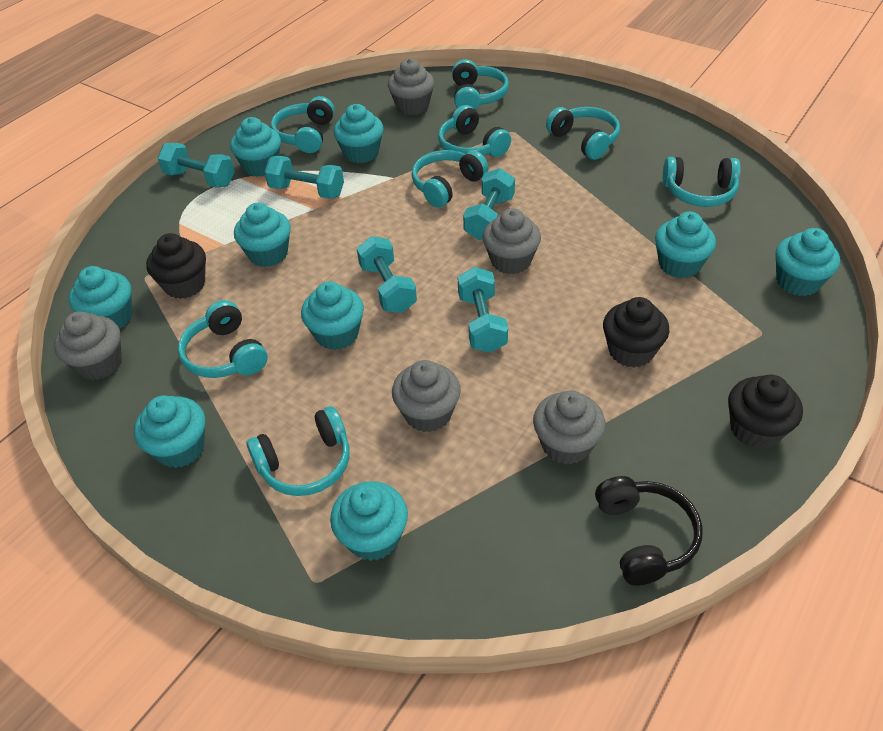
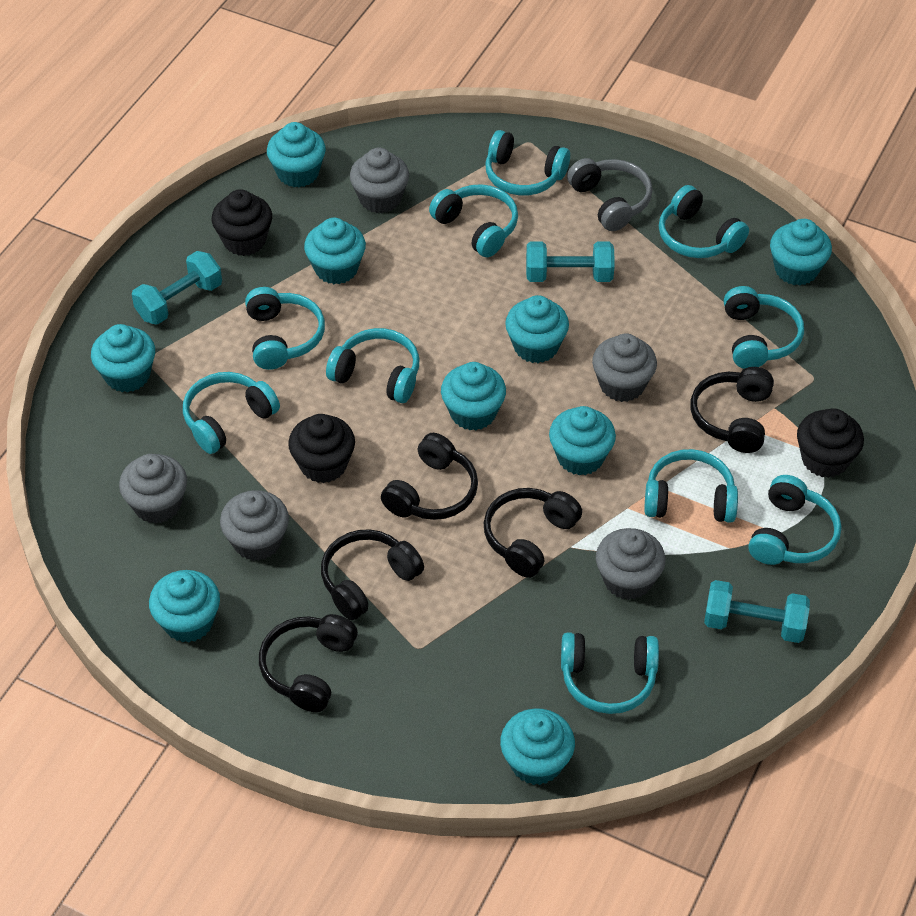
black headphones: [595,476,703,586] = 1 -> [259,614,358,712] [321,529,424,620] [381,433,478,520] [484,488,582,578] [690,367,774,453] = 5
grey headphones: none = 0 -> [567,158,653,231] = 1
turquoise dumbbell: [158,143,235,188] [264,156,344,199] [357,236,417,313] [458,267,508,353] [463,168,515,240] = 5 -> [132,251,222,325] [526,241,614,282] [704,580,810,643] = 3
turquoise headphones: [178,300,268,378] [247,406,350,496] [271,96,335,153] [412,150,488,208] [438,105,511,157] [452,59,509,110] [546,107,620,160] [663,157,741,207] = 8 -> [183,372,280,454] [245,287,325,370] [326,328,419,403] [429,184,518,257] [486,130,570,196] [561,632,659,714] [644,449,738,523] [659,185,749,258] [724,286,804,369] [748,475,841,565] = 10

